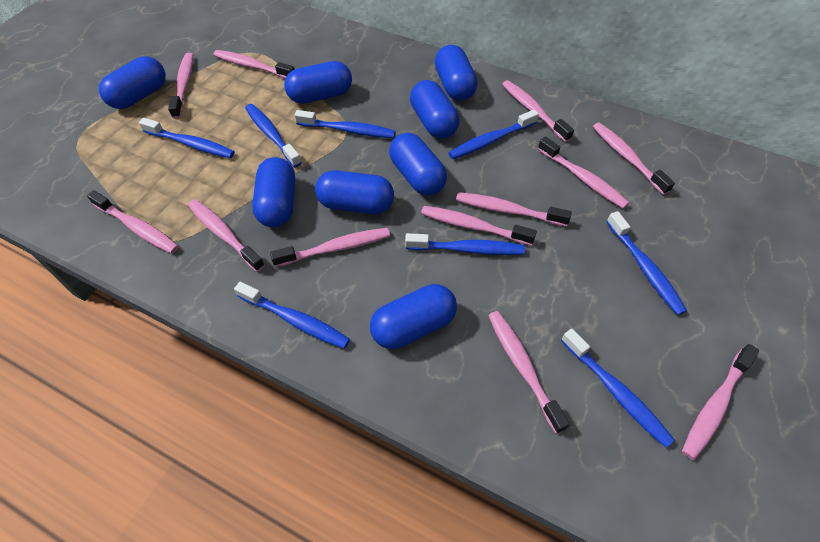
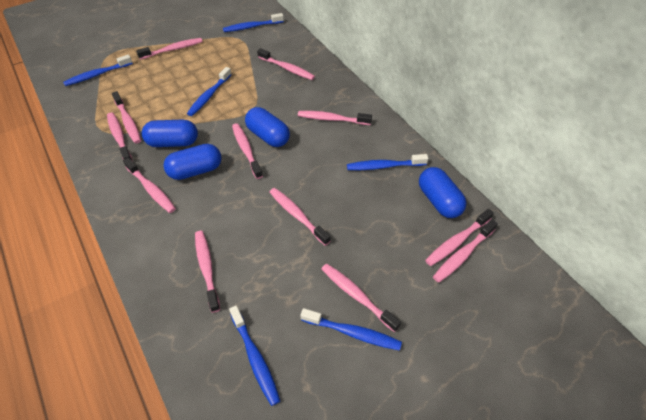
blue capsule: [99,56,166,109] [252,157,295,227] [284,61,352,104] [315,170,394,214] [370,284,457,349] [389,133,447,196] [410,80,459,139] [435,45,478,101] = 8 -> [142,120,198,147] [163,144,222,180] [245,107,290,147] [419,167,467,218] = 4
blue toothbrush: [139,118,235,158] [234,282,350,349] [245,104,302,168] [294,110,396,138] [405,233,525,255] [448,110,539,159] [561,329,675,448] [607,211,687,315] = 8 -> [63,55,133,86] [187,67,232,116] [223,13,284,32] [229,305,280,406] [300,308,402,351] [347,154,428,170] = 6

